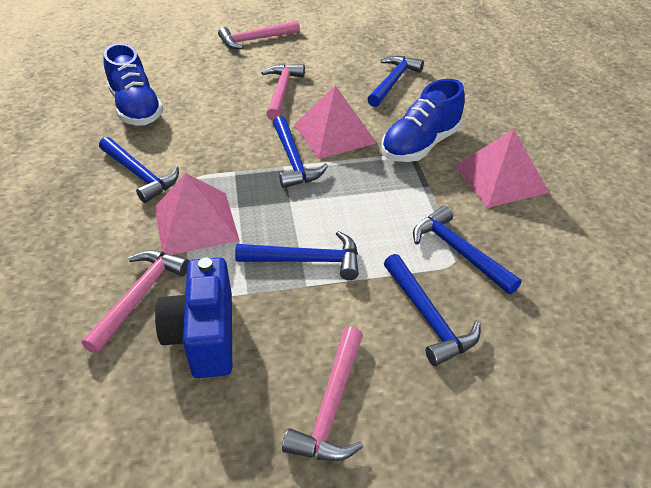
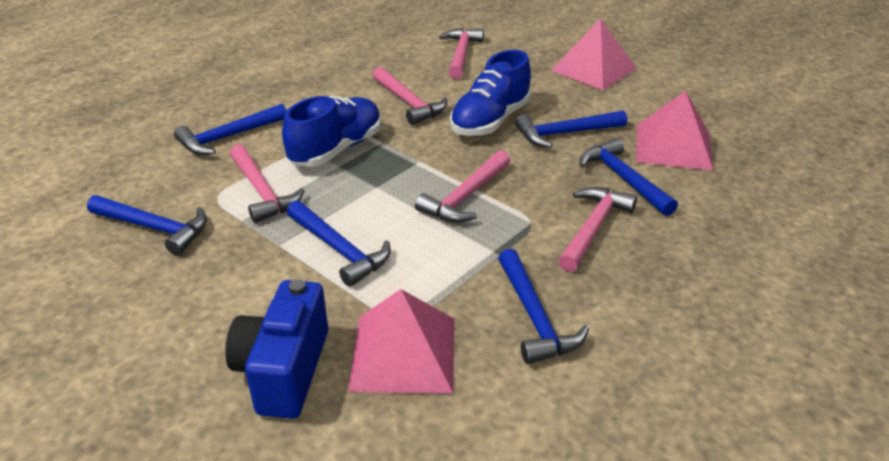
pink hammer: [82,250,189,354] [218,20,300,49] [261,64,305,120] [282,326,363,461] = 4 -> [230,144,305,223] [372,67,447,125] [415,150,510,223] [439,28,484,79] [558,187,637,272] = 5

